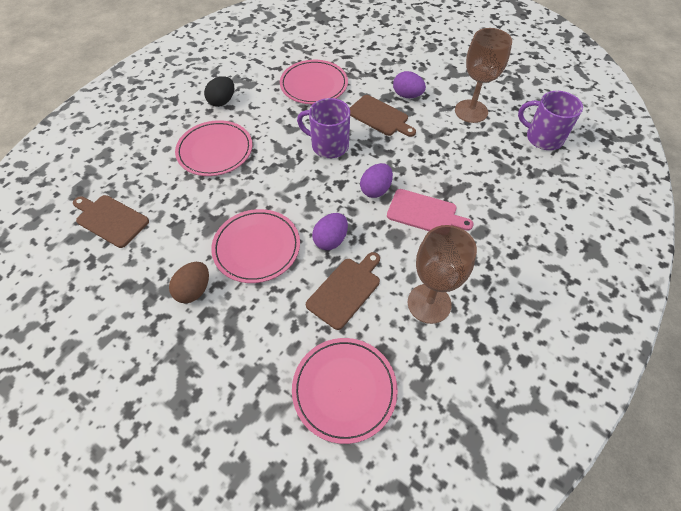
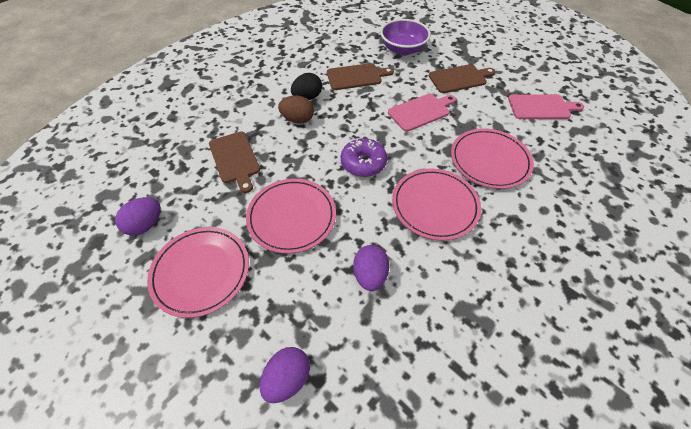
brown goblet: [408,225,477,324] [455,28,512,123] = 2 -> none = 0
pink cutting board: [387,189,474,231] = 1 -> [388,94,456,132] [508,94,584,119] = 2
purple bowl: none = 0 -> [380,19,431,56] = 1
purple donut: none = 0 -> [341,138,387,177] = 1
purple mug: [297,98,350,158] [518,91,583,150] = 2 -> none = 0

